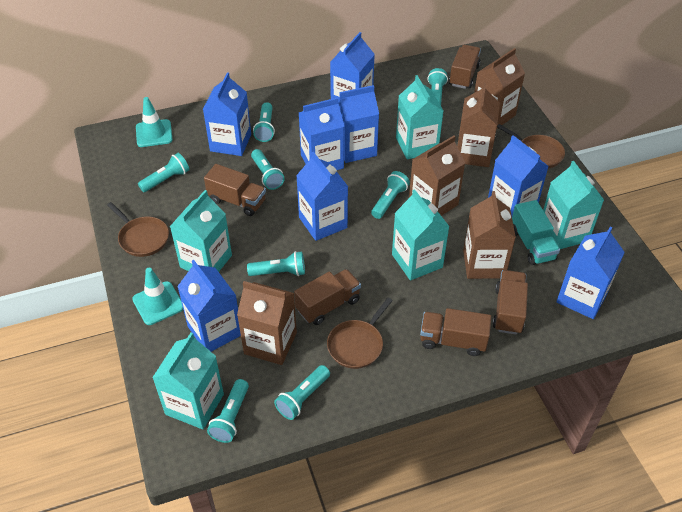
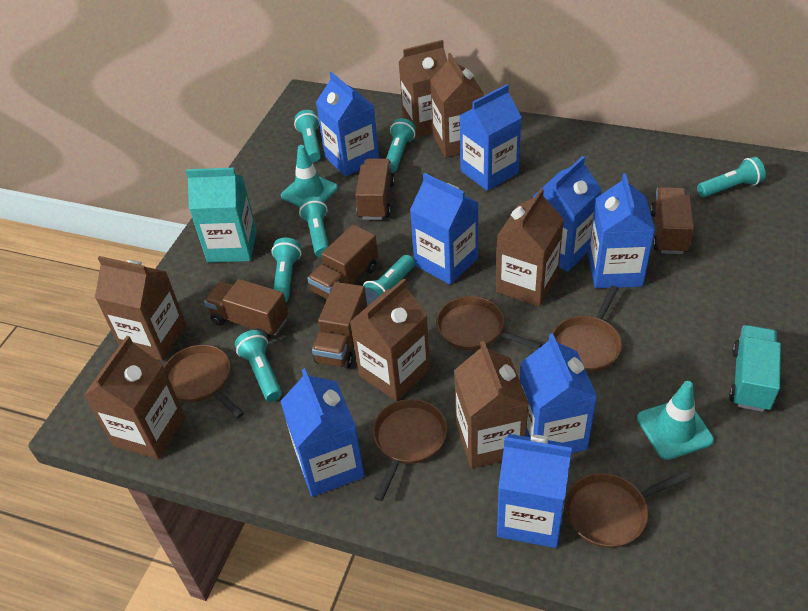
brown carton: [237,281,297,365] [409,135,465,216] [457,83,500,167] [463,191,516,279] [474,48,525,129] = 5 -> [83,336,185,459] [95,256,186,361] [350,278,430,401] [399,40,448,137] [430,53,484,158] [454,341,529,468] [496,188,564,307] = 7
brown pan: [107,202,169,257] [327,298,393,369] [497,124,565,169] = 3 -> [164,345,244,418] [373,399,447,501] [436,296,542,350] [553,285,622,372] [565,471,690,548] = 5
turquoise carton: [152,333,224,429] [170,190,232,272] [392,189,450,280] [396,75,444,159] [543,161,604,249] = 5 -> [186,168,257,263] = 1
turquoise flashlight: [138,153,190,192] [207,379,249,443] [247,251,305,276] [251,149,284,190] [253,102,275,142] [274,365,330,420] [371,171,410,219] [427,68,448,105] = 8 -> [235,330,282,402] [271,238,301,302] [294,110,321,162] [299,196,329,257] [363,255,415,306] [386,118,416,173] [697,157,766,197] = 7

